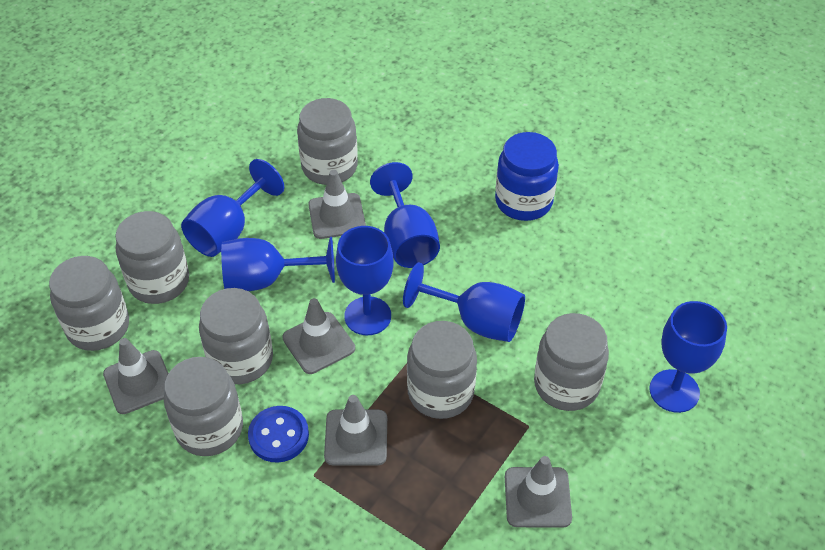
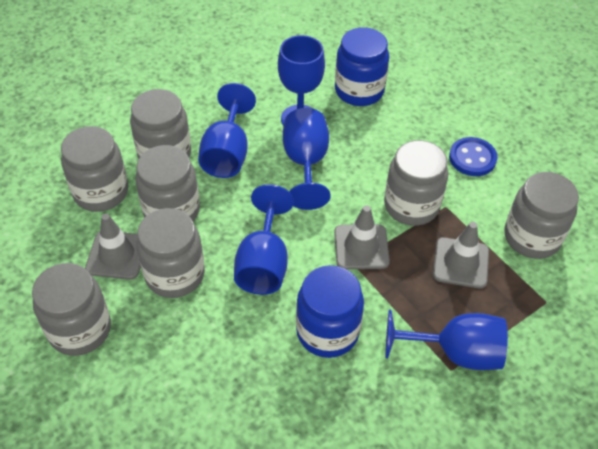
blue goblet: [181,159,284,257] [221,237,335,291] [336,226,394,335] [370,162,440,268] [403,262,525,342] [649,301,727,413] = 6 -> [198,83,256,178] [234,184,294,295] [278,35,325,126] [283,108,331,210] [385,310,508,370] = 5
blue jar: [495,132,559,221] = 1 -> [296,265,364,358] [335,27,389,106] = 2
grey traffic cone: [103,338,169,414] [282,298,355,374] [308,170,366,239] [324,395,387,466] [505,456,572,528] = 5 -> [85,213,141,280] [334,205,390,269] [433,222,489,289] = 3

